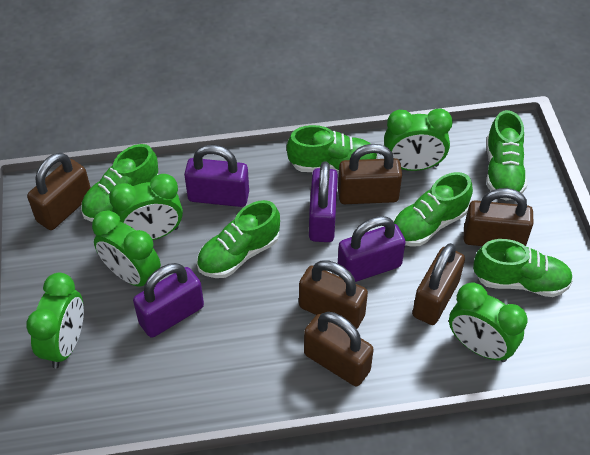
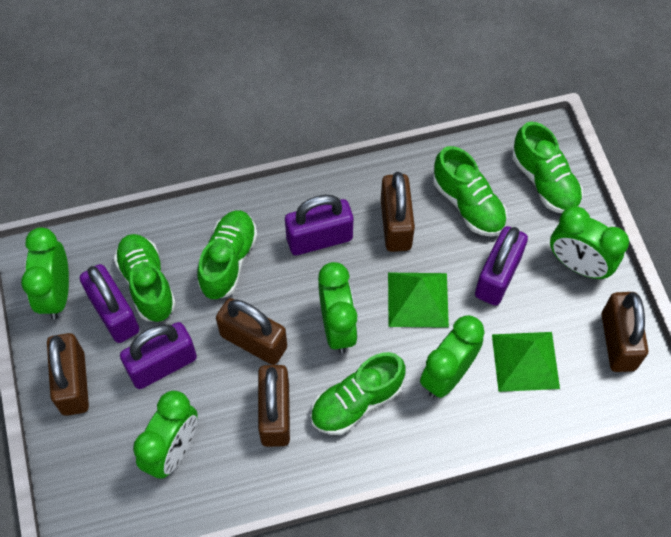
brown padlock: [27,153,91,230] [299,260,368,329] [304,312,374,386] [338,144,402,204] [412,243,465,325] [464,188,534,246] = 6 -> [47,333,89,416] [216,298,287,365] [258,365,290,447] [381,172,415,252] [601,292,649,372] = 5
green pyramid: none = 0 -> [388,273,449,328] [492,332,560,392] = 2
green shoe: [81,144,158,222] [197,200,280,278] [287,125,378,172] [393,172,473,246] [473,239,573,297] [486,110,527,201] = 6 -> [114,234,176,322] [198,210,258,299] [310,352,406,435] [433,146,507,237] [512,122,583,213] = 5

